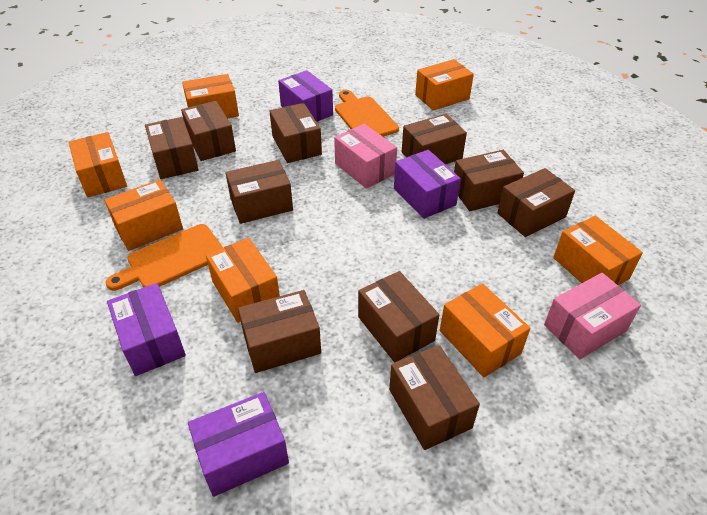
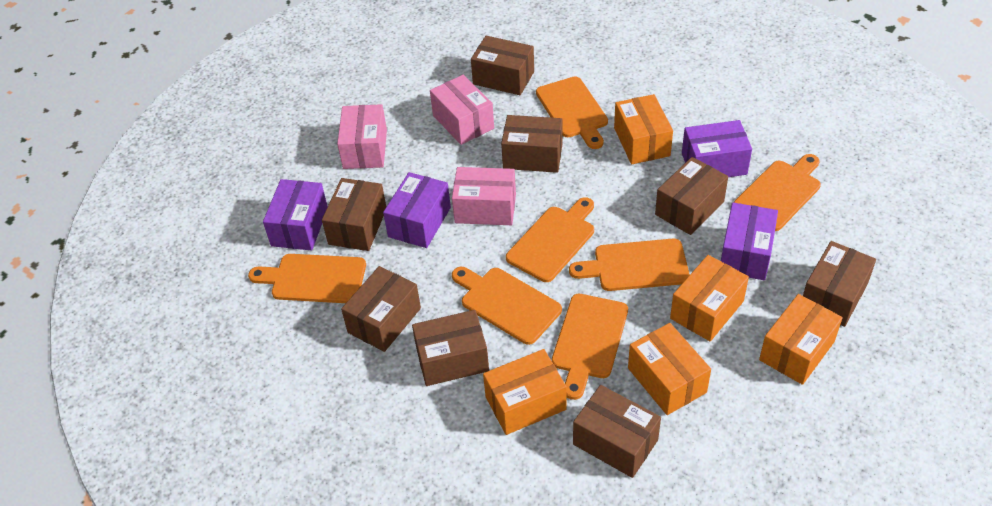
brown box: [145,117,199,179] [181,101,236,161] [225,160,293,224] [238,290,321,373] [270,103,322,163] [358,271,439,362] [389,345,480,450] [402,114,467,164] [454,150,524,211] [497,168,575,237] = 10 -> [322,178,386,251] [341,266,421,352] [412,310,489,386] [471,36,534,95] [501,115,563,173] [573,385,661,478] [655,157,728,235] [803,241,876,327] = 8
orange box: [68,132,127,198] [104,179,183,251] [182,74,239,119] [206,238,280,323] [415,59,474,111] [440,283,531,377] [553,216,643,285] = 7 -> [483,349,567,435] [614,94,673,164] [628,323,711,415] [670,255,749,341] [759,294,843,385] = 5
orange cutting board: [106,224,223,291] [335,90,399,137] = 2 -> [248,254,366,303] [452,267,562,345] [506,197,594,282] [536,76,608,149] [552,294,628,400] [569,239,690,291] [734,154,821,231] = 7
pink box: [334,124,397,189] [544,273,641,359] = 2 -> [337,104,387,169] [430,75,494,145] [452,167,516,225] = 3

